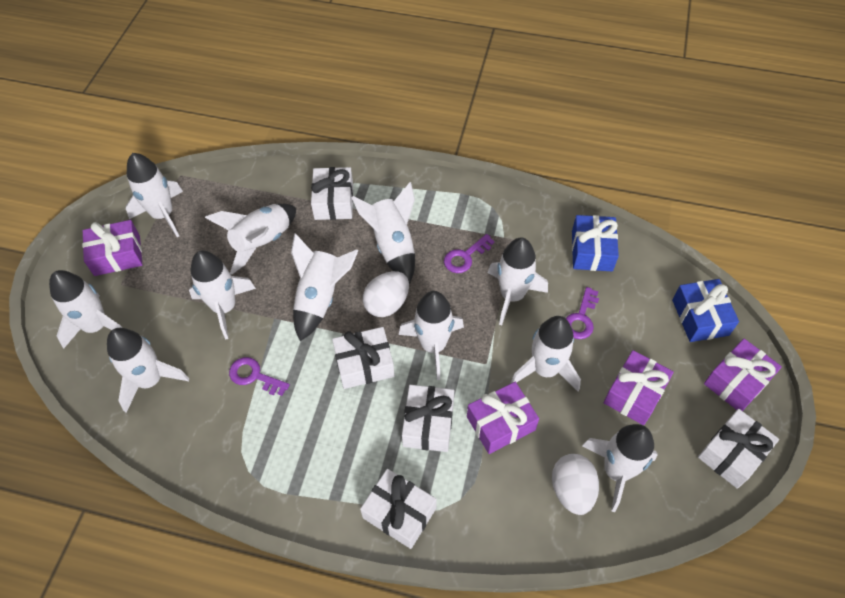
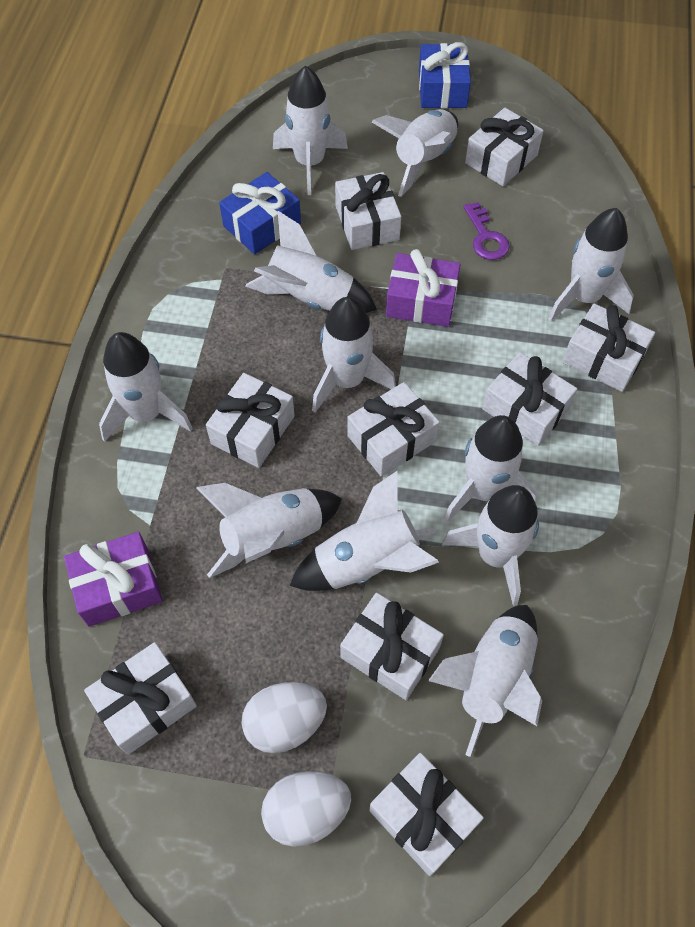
purple gift: [82,220,142,276] [467,382,539,454] [604,350,674,425] [704,339,782,411] = 4 -> [64,532,163,627] [386,249,461,327] = 2
purple key: [229,357,290,396] [444,234,495,273] [566,287,599,339] = 3 -> [463,202,510,260] = 1
white gift: [311,167,353,220] [332,327,395,389] [360,469,437,549] [402,385,454,452] [698,409,779,489] = 5 -> [84,642,197,755] [206,373,295,468] [335,172,401,250] [340,593,444,700] [348,382,440,477] [369,753,484,876] [465,108,543,186] [482,352,577,446] [562,304,655,392] = 9

